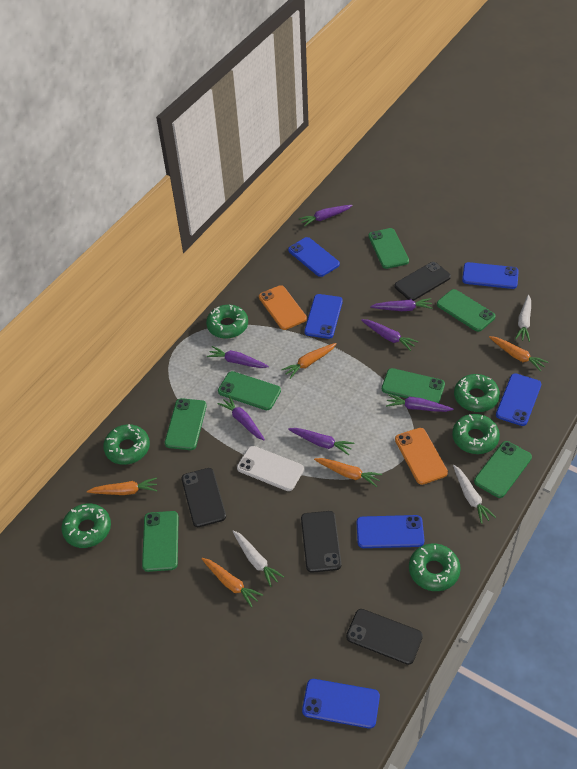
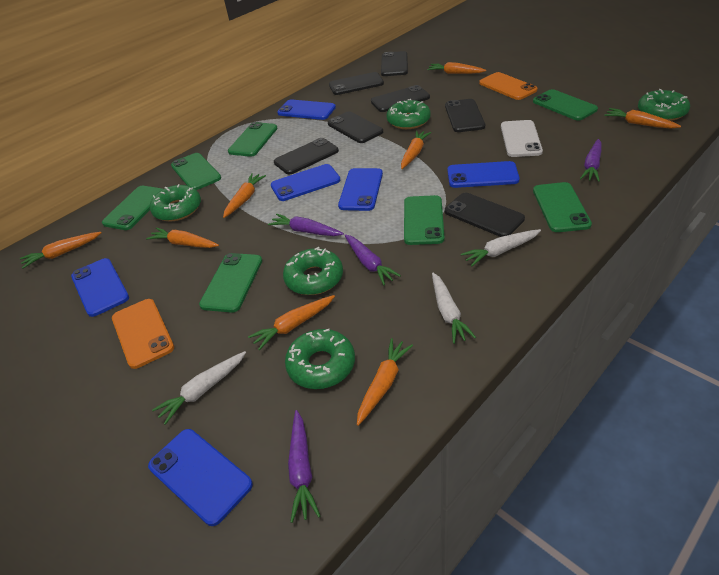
black phone: [181,468,226,527] [301,511,342,573] [346,609,423,665] [394,262,451,301] = 4 -> [274,138,339,175] [328,111,383,143] [329,72,384,95] [371,85,430,112] [381,51,408,76] [445,99,485,132] [445,193,525,237] = 7
green donut: [61,503,111,548] [103,424,150,465] [206,305,248,339] [409,544,461,591] [452,414,500,454] [454,374,500,412] = 6 -> [150,184,201,221] [283,247,343,295] [285,329,355,389] [387,99,431,129] [638,89,690,121] = 5
orange carrot: [87,477,157,495] [201,558,263,608] [281,343,337,379] [314,458,382,487] [489,336,548,372] = 5 -> [20,232,102,269] [146,227,219,248] [223,173,266,218] [248,295,335,350] [357,338,413,426] [401,130,431,169] [427,62,486,74] [604,108,681,129] = 8
purple carrot: [207,346,269,368] [217,395,265,440] [288,428,354,455] [299,205,353,227] [361,319,418,351] [370,298,433,311] [386,394,454,412] = 7 -> [268,214,344,236] [288,410,320,523] [344,234,401,285] [580,139,602,182] = 4

